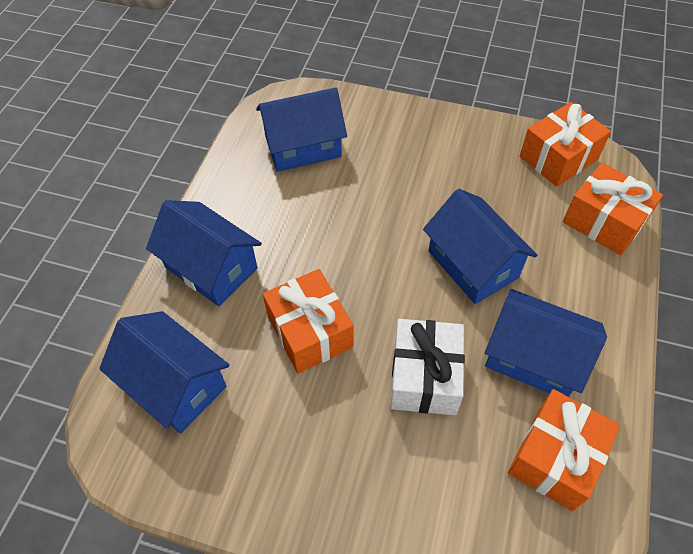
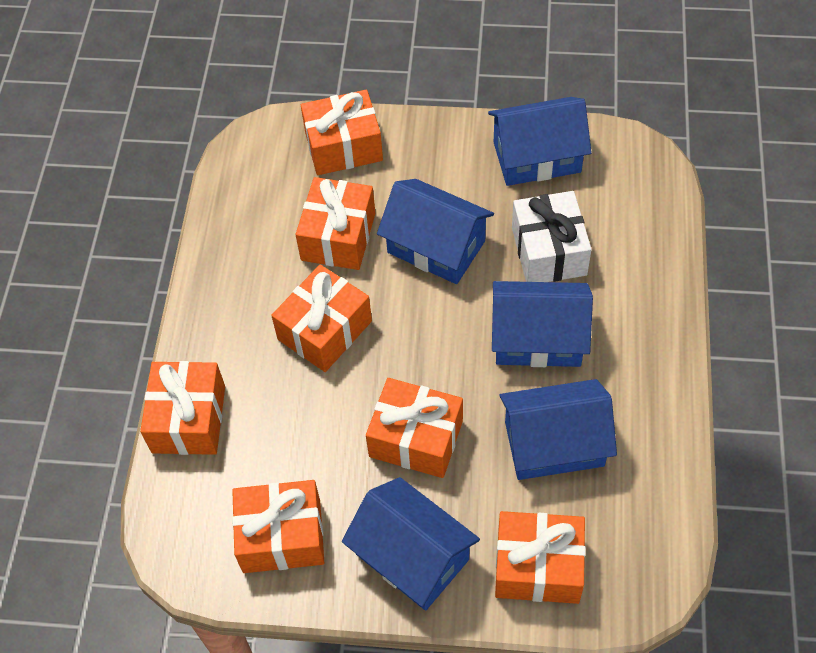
orange gift: [263,269,353,374] [508,389,620,511] [520,102,611,187] [563,163,663,255] = 4 -> [140,361,225,455] [232,480,324,573] [271,264,372,372] [296,177,375,270] [301,90,383,175] [366,378,463,478] [495,511,586,604] = 7

